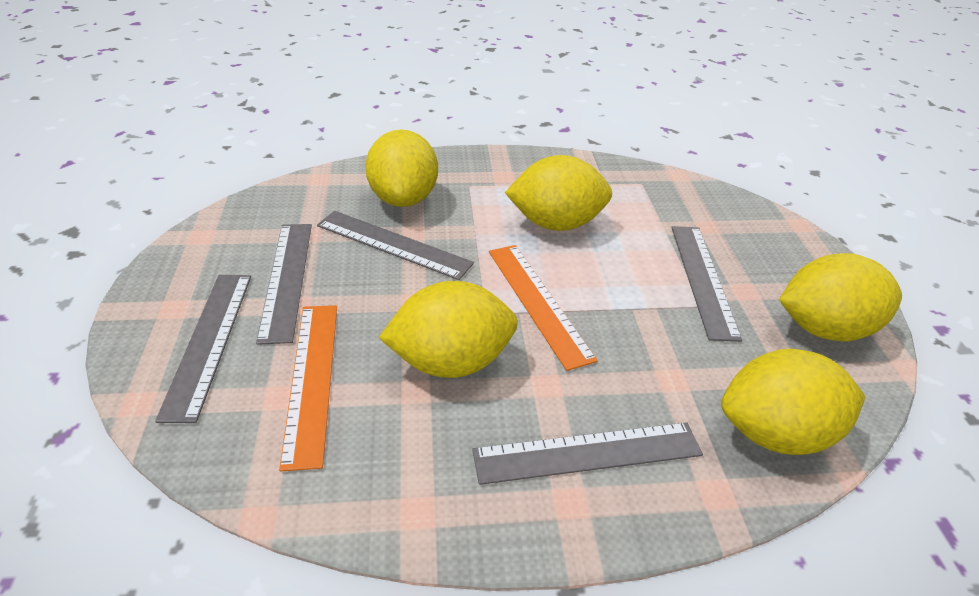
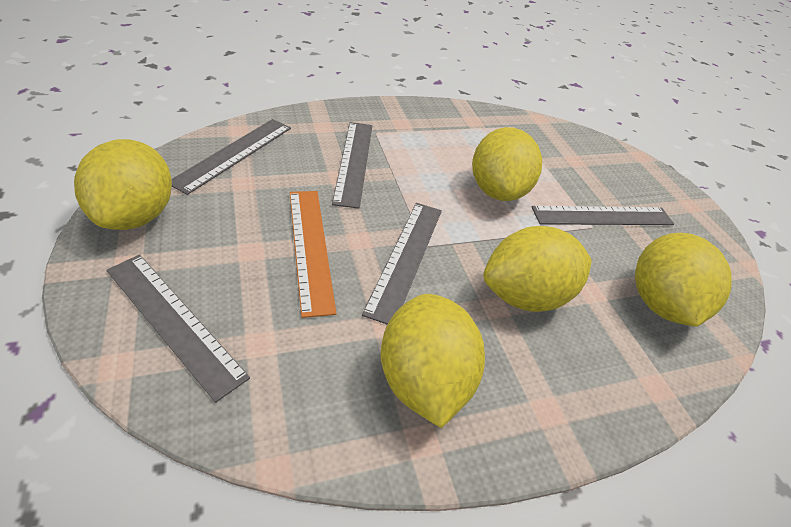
orange ruler: [279,305,337,471] [489,245,598,371] = 2 -> [290,191,336,318] = 1

